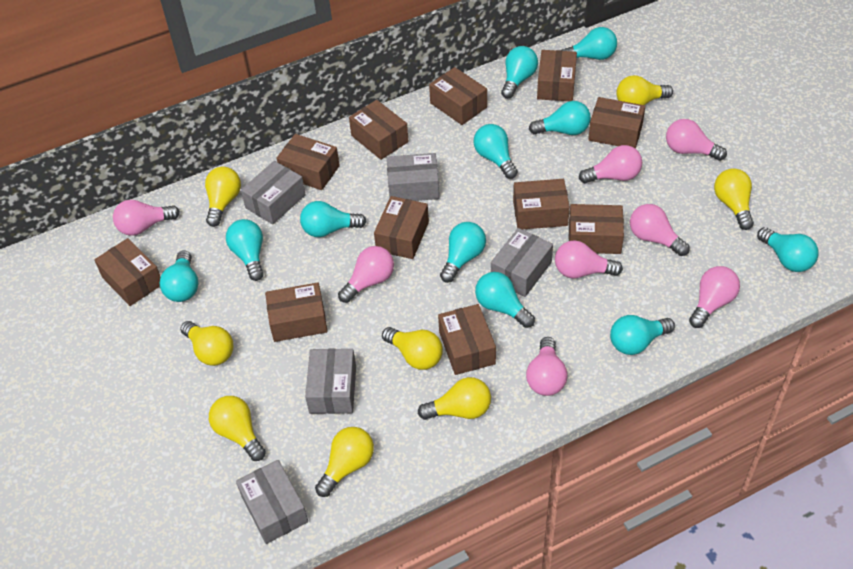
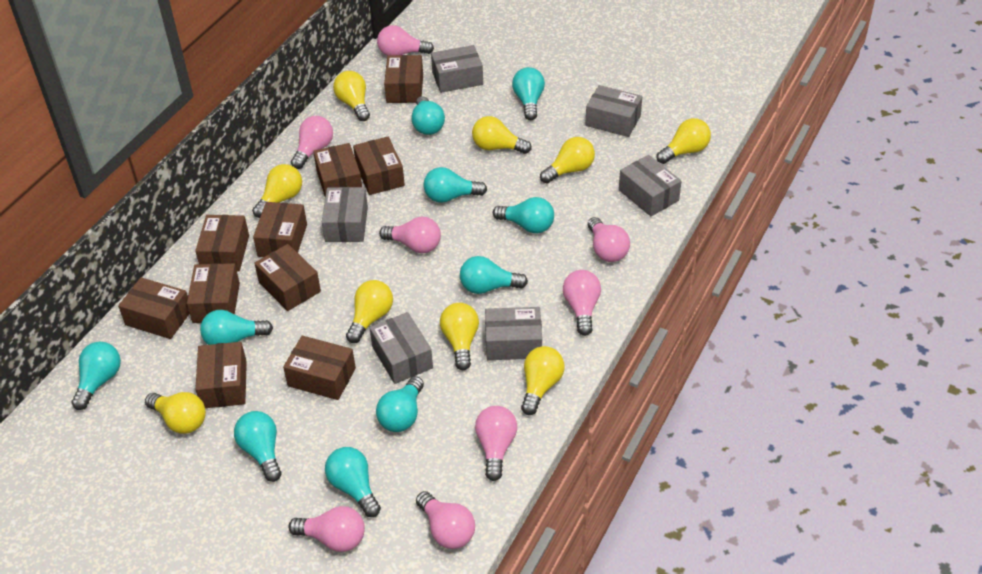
brown box: [94,238,161,306] [265,283,328,342] [276,134,340,190] [349,100,409,160] [374,196,429,259] [429,67,487,125] [438,304,496,375] [513,179,570,230] [537,50,577,101] [569,204,624,254] [588,97,645,149] = 11 -> [118,277,190,339] [187,263,240,323] [195,215,249,272] [195,342,247,408] [253,202,307,257] [254,244,321,311] [283,336,356,400] [313,143,362,197] [353,137,405,195] [384,55,423,103] = 10
grey box: [236,460,308,544] [241,161,306,224] [305,349,356,414] [387,153,439,201] [491,228,553,297] = 5 -> [322,187,368,242] [370,312,433,384] [431,45,483,93] [485,307,542,360] [585,85,642,137] [619,155,681,216] = 6
turquoise light bulb: [159,250,198,302] [226,219,264,281] [300,201,366,237] [440,222,486,283] [474,124,518,179] [475,272,535,328] [501,46,538,99] [529,101,591,135] [562,27,617,60] [610,315,675,355] [757,227,818,272] = 11 -> [71,342,121,410] [200,310,273,345] [234,411,282,482] [325,447,381,517] [376,376,424,432] [411,96,445,135] [424,167,487,203] [460,256,528,294] [493,197,554,233] [512,67,545,120] = 10
yellow light bulb: [180,321,233,366] [205,167,241,227] [209,396,266,461] [315,427,374,497] [382,327,443,370] [418,377,491,420] [616,75,673,105] [714,168,754,230] = 8 -> [145,392,206,434] [252,164,302,218] [333,71,370,121] [346,280,393,343] [440,303,479,370] [472,116,532,154] [521,346,564,415] [540,137,595,184] [657,118,711,164] = 9

